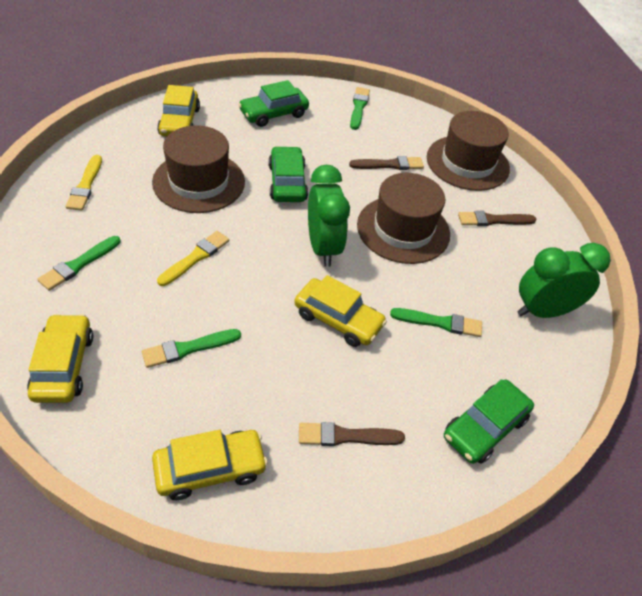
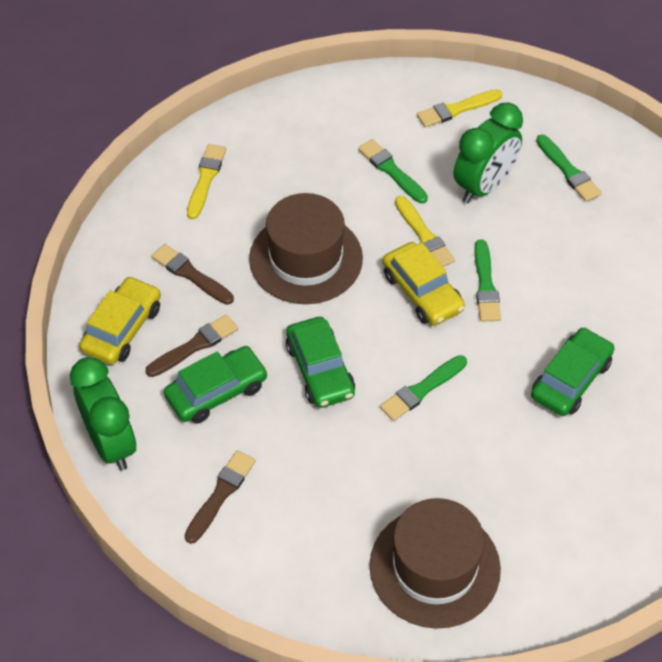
brown hat: [152,125,245,213] [357,173,450,264] [427,111,510,191] = 3 -> [249,193,363,304] [369,498,501,629] = 2
yellow brush: [65,155,102,211] [157,231,229,286] = 2 -> [187,144,226,219] [395,196,455,267] [417,89,502,127] = 3
yellow car: [27,314,93,403] [152,430,268,500] [157,85,200,137] [294,275,387,347] = 4 -> [79,276,161,365] [382,242,465,326] = 2

